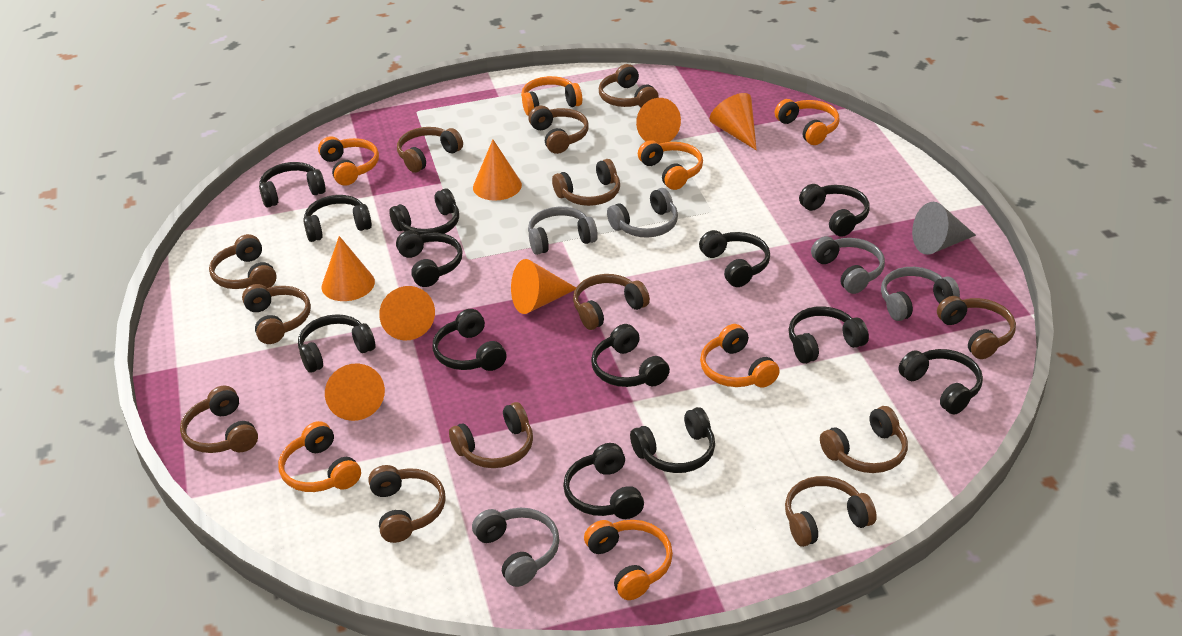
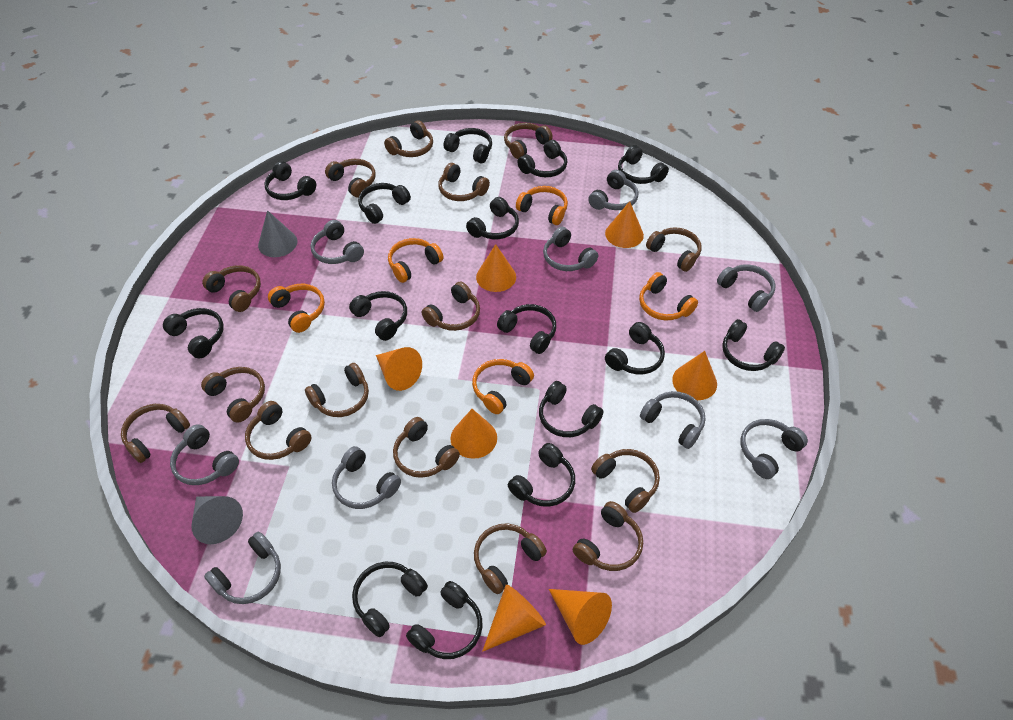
black headphones: [259,162,326,207] [298,314,375,373] [303,195,372,242] [389,188,459,234] [396,230,463,287] [432,309,506,371] [563,443,644,519] [591,324,670,387] [630,407,715,473] [699,230,770,287] [788,306,869,364] [799,184,870,237] [898,349,983,415] = 13 -> [163,308,224,359] [264,161,316,200] [349,291,407,341] [352,562,428,637] [358,183,411,224] [406,581,482,659] [444,128,492,163] [466,197,519,239] [497,304,556,354] [508,443,575,507] [518,140,567,177] [539,381,604,437] [605,322,665,374] [618,145,669,184] [722,319,785,371] = 15
brown headphones: [180,386,258,453] [209,234,277,289] [242,284,311,344] [368,465,446,543] [397,127,463,173] [449,402,533,468] [528,106,589,154] [552,159,620,206] [573,274,650,330] [599,64,659,107] [785,476,877,547] [820,406,908,473] [937,296,1016,359] = 13 -> [121,404,190,463] [201,367,265,423] [202,265,261,312] [245,401,311,460] [305,363,369,417] [325,159,376,198] [384,120,433,157] [393,417,460,478] [422,282,480,331] [438,163,490,201] [474,523,547,594] [504,123,553,159] [573,501,643,571] [591,449,660,513] [646,227,702,272] = 15
grey cone: [912,202,976,255] = 1 -> [191,496,243,544] [258,210,297,257] = 2
grey headphones: [472,508,560,587] [528,207,598,255] [607,188,678,238] [811,236,885,294] [881,267,960,321] = 5 -> [170,424,239,485] [204,532,281,604] [310,220,364,264] [332,446,401,509] [543,227,598,271] [588,170,639,210] [640,391,705,449] [717,264,775,312] [740,419,808,479] = 9
orange headphones: [278,421,361,492] [318,136,379,186] [521,76,582,116] [584,520,673,600] [638,140,703,190] [700,324,780,388] [775,99,839,145] = 7 -> [268,284,325,333] [388,238,444,283] [472,359,534,414] [516,186,568,225] [639,272,698,321] = 5

